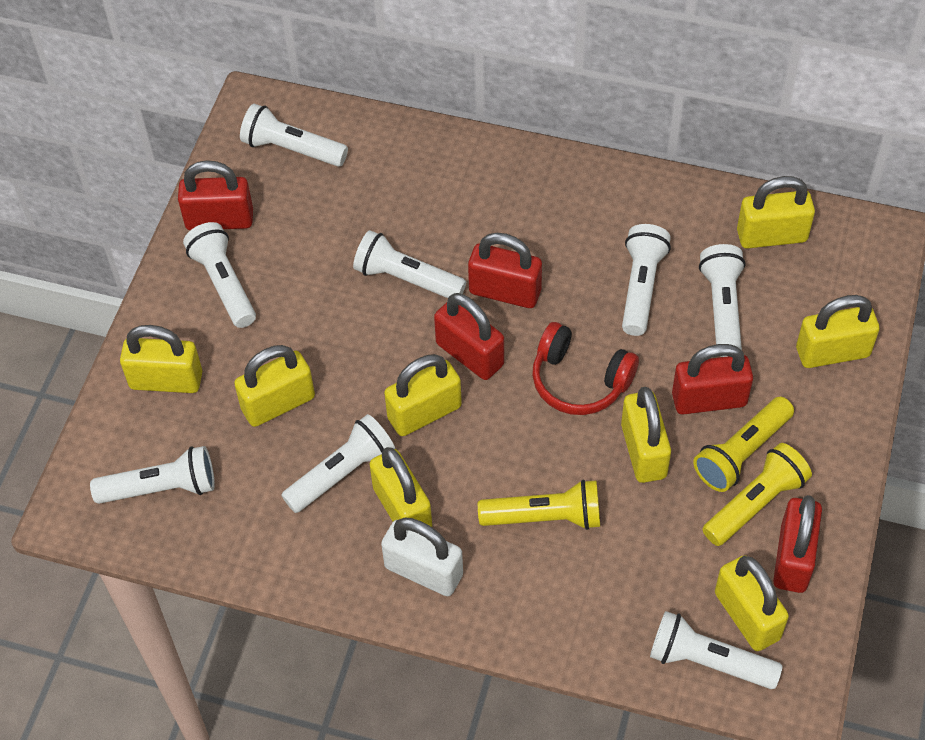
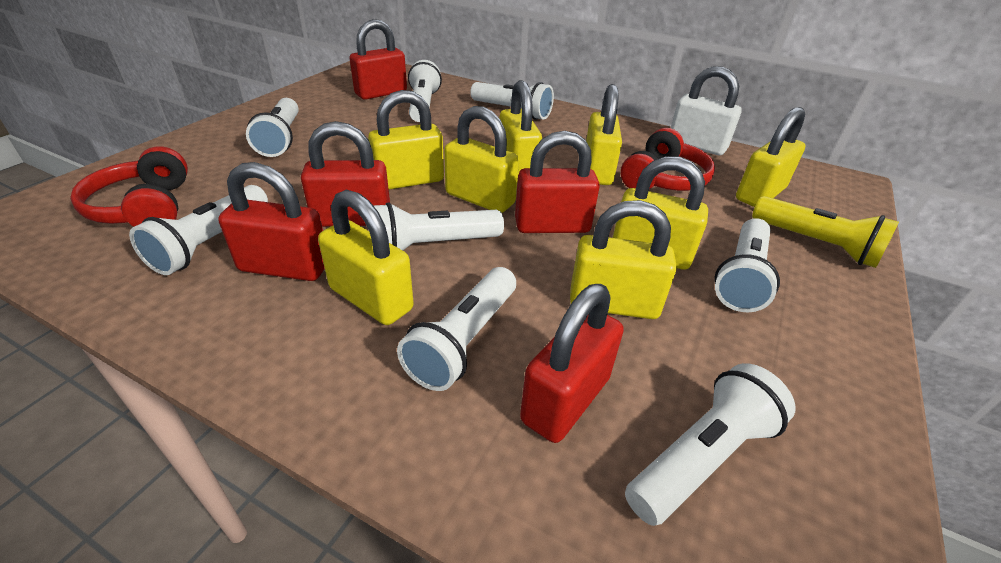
red headphones: [532,322,639,415] = 1 -> [70,146,188,226] [621,128,715,191] = 2
yellow flashlight: [478,479,600,530] [693,397,794,492] [702,443,812,546] = 3 -> [752,196,899,268] = 1

